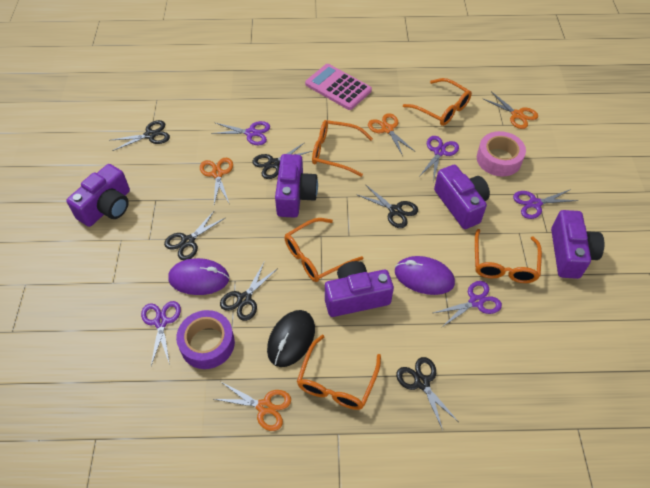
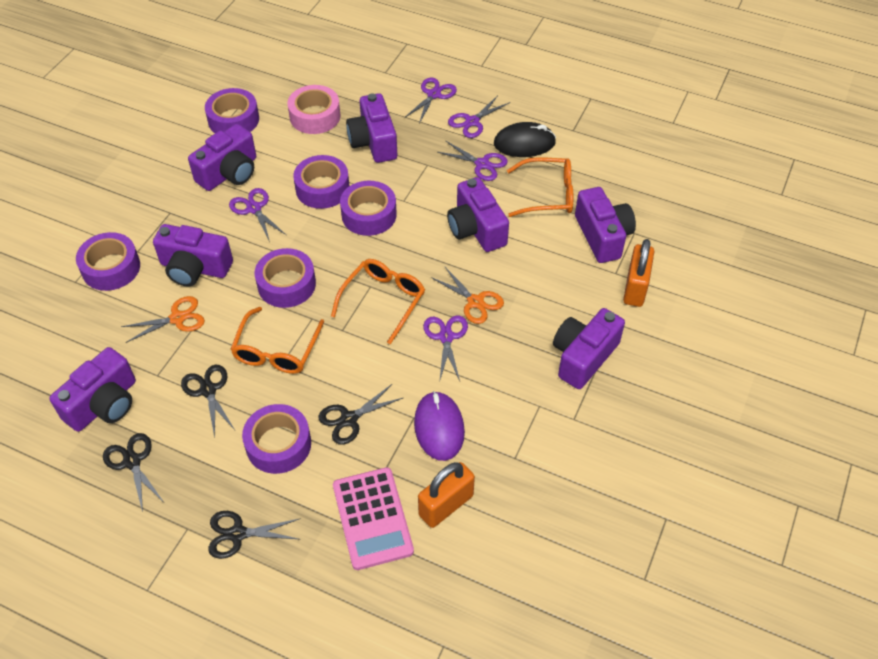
black scissors: [112,120,170,151] [164,210,225,260] [220,261,278,321] [252,142,312,179] [356,184,418,228] [396,357,459,430] = 6 -> [103,433,163,512] [181,365,235,438] [208,511,301,559] [319,384,403,445] = 4
orange glasses: [284,218,363,282] [297,335,381,410] [312,120,373,177] [403,78,472,126] [475,229,542,283] = 5 -> [230,307,324,374] [331,259,425,345] [507,157,573,217] = 3
orange padlock: none = 0 -> [418,462,475,528] [623,239,654,307] = 2
orange scissors: [200,158,233,204] [214,382,291,431] [368,113,414,156] [482,91,538,129] = 4 -> [121,296,205,343] [431,266,504,324] = 2
purple camera: [66,164,130,227] [275,154,318,218] [325,261,394,317] [434,165,490,229] [551,210,604,279] = 5 -> [49,347,136,432] [153,224,233,287] [188,124,256,191] [346,93,397,163] [447,177,509,252] [553,308,625,389] [575,187,636,263] = 7
purple mouse: [168,258,229,295] [395,256,455,295] = 2 -> [414,391,465,461] = 1
purple tape: [176,310,235,369] = 1 -> [76,232,140,291] [205,88,259,133] [242,404,311,474] [254,248,316,308] [293,155,349,209] [340,181,397,236] = 6

